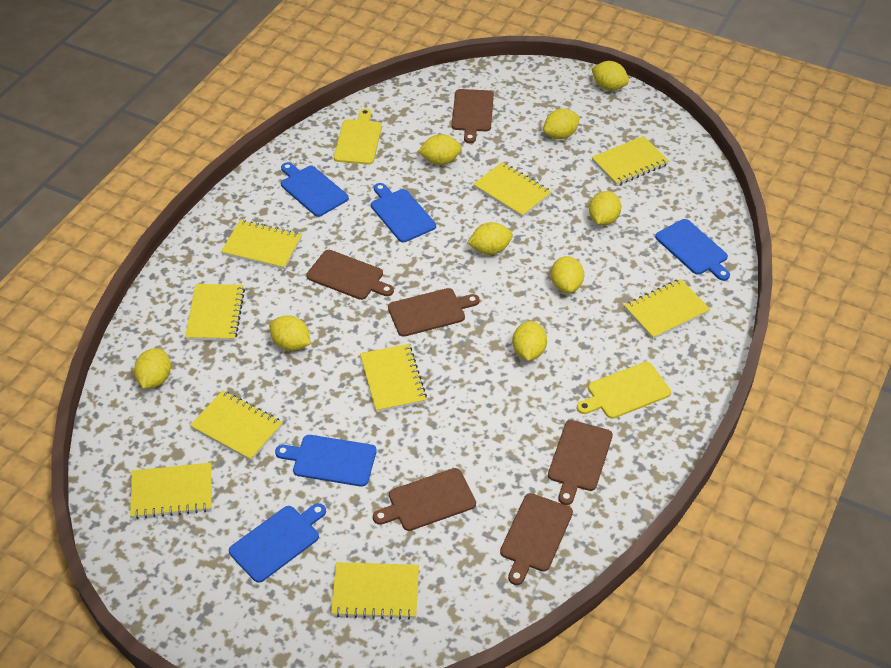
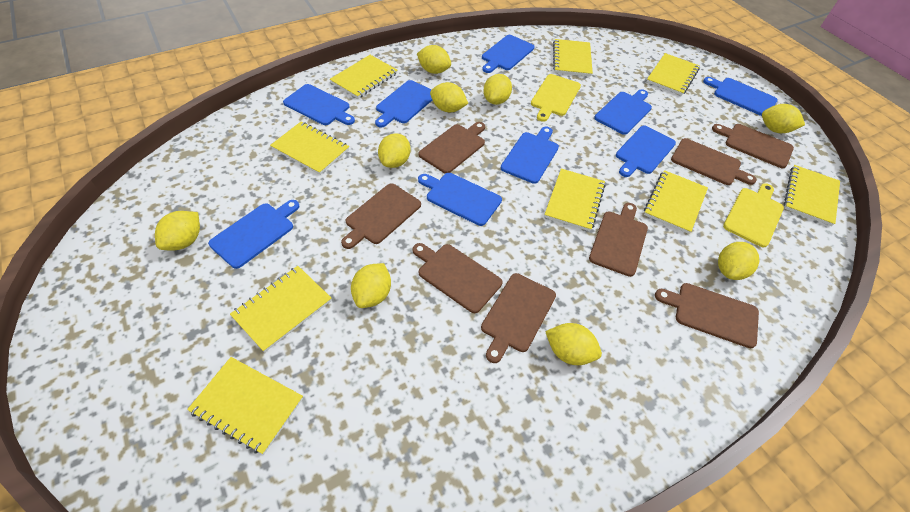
blue cutting board: [229,503,326,583] [275,435,377,487] [281,162,349,217] [371,183,436,242] [655,219,730,281] = 5 -> [208,200,300,269] [283,84,355,125] [375,80,432,128] [418,173,502,226] [482,35,534,73] [501,127,559,184] [594,89,652,135] [616,126,676,177] [703,77,778,116] = 9
brown cutting board: [306,250,394,300] [373,468,476,531] [388,288,480,337] [451,89,494,143] [500,493,573,585] [548,420,613,505] = 6 -> [341,183,421,249] [412,243,502,313] [418,122,485,174] [481,273,556,363] [589,203,648,277] [655,283,759,348] [671,138,757,185] [712,124,794,168] = 8

